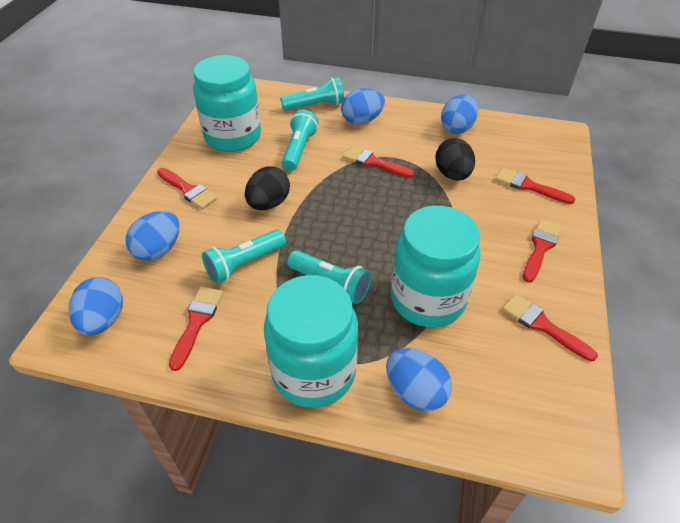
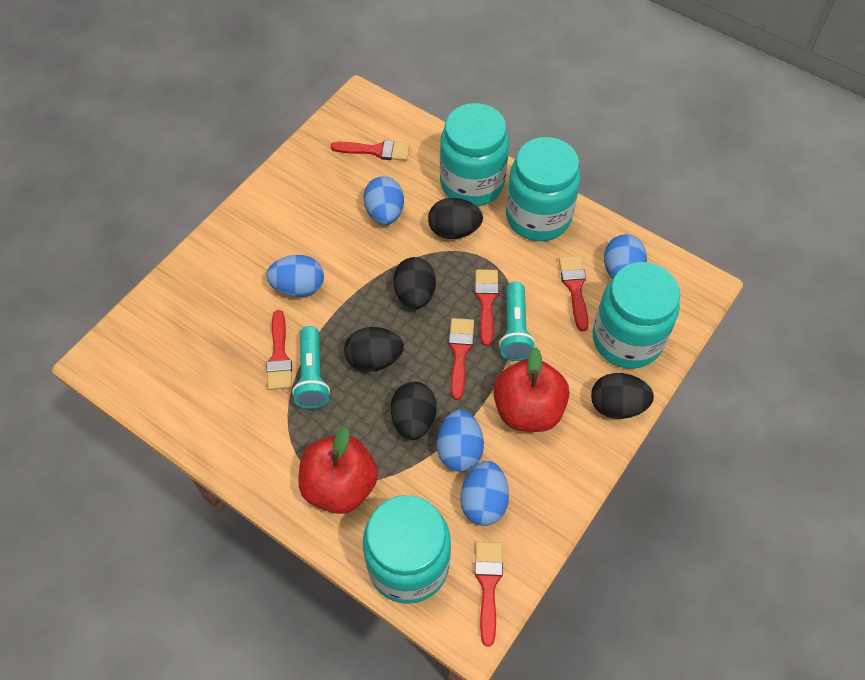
black egg: [245,166,290,210] [435,138,475,181] = 2 -> [344,327,404,372] [391,382,437,440] [393,257,436,309] [428,198,483,239] [591,373,654,419] = 5
red apple: none = 0 -> [298,427,378,514] [493,348,569,432] = 2
turquoise flashlight: [202,229,286,284] [280,77,344,111] [282,110,319,171] [287,250,372,304] = 4 -> [292,326,330,409] [499,282,536,361] = 2
turquoise jar: [193,55,261,152] [264,275,358,408] [391,206,480,328] = 3 -> [363,495,451,604] [440,103,509,206] [506,137,581,241] [593,262,680,369] = 4

